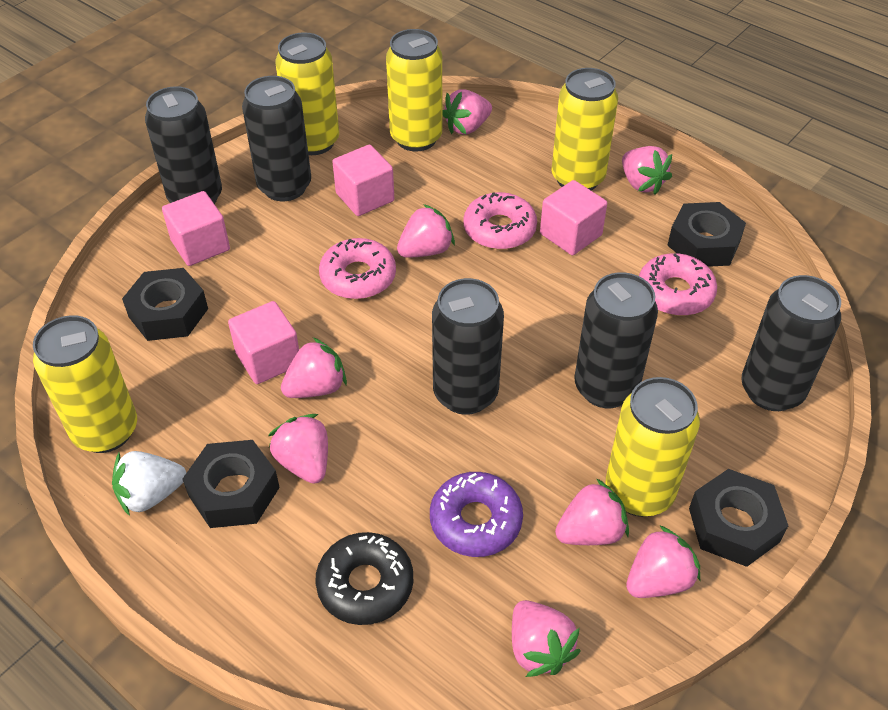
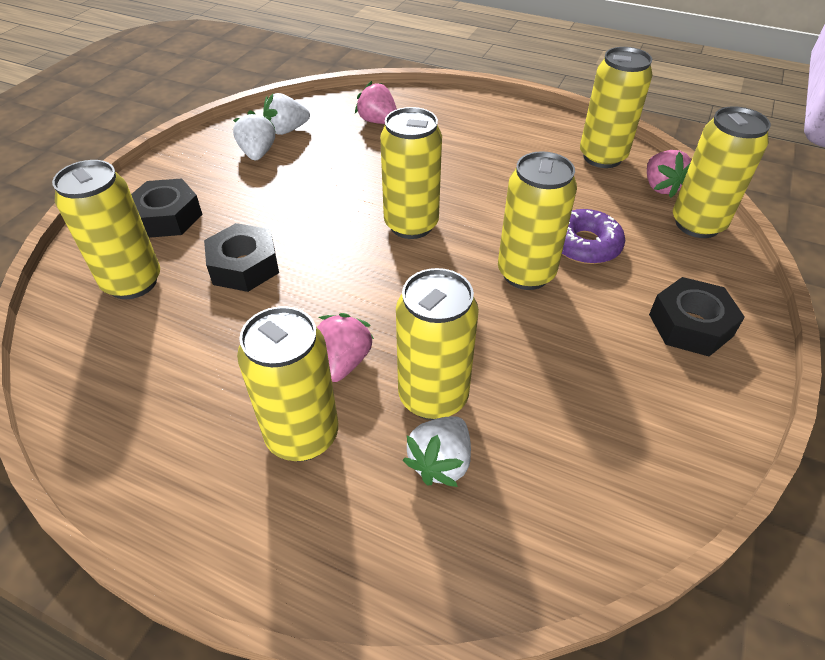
black can: [145,86,222,204] [242,76,311,201] [432,278,504,415] [574,272,658,408] [741,275,841,411] = 5 -> none = 0
black donut: [315,532,413,625] = 1 -> none = 0
black nut: [122,268,208,341] [183,440,280,528] [667,202,746,267] [689,469,789,567] = 4 -> [131,178,203,238] [204,223,279,292] [649,277,745,356] = 3
pink cube: [162,191,230,266] [228,301,299,384] [332,145,394,216] [540,180,607,255] = 4 -> none = 0
pink donut: [319,238,396,299] [463,192,537,250] [639,253,717,316] = 3 -> none = 0
pink strawberry: [268,414,328,484] [281,337,347,398] [397,204,455,258] [442,89,492,135] [512,600,581,677] [555,478,629,545] [622,146,672,195] [626,525,700,598] = 8 -> [317,313,374,382] [355,81,397,124] [647,150,691,198] = 3
white strawberry: [112,451,186,516] = 1 -> [233,110,275,160] [263,93,310,135] [403,416,471,487] = 3
yellow can: [33,315,137,453] [275,32,339,155] [386,29,442,151] [552,68,618,190] [605,377,700,517] = 5 -> [52,160,160,299] [237,306,338,461] [380,107,442,239] [396,268,479,420] [498,151,577,290] [580,47,653,168] [673,106,771,238] = 7

